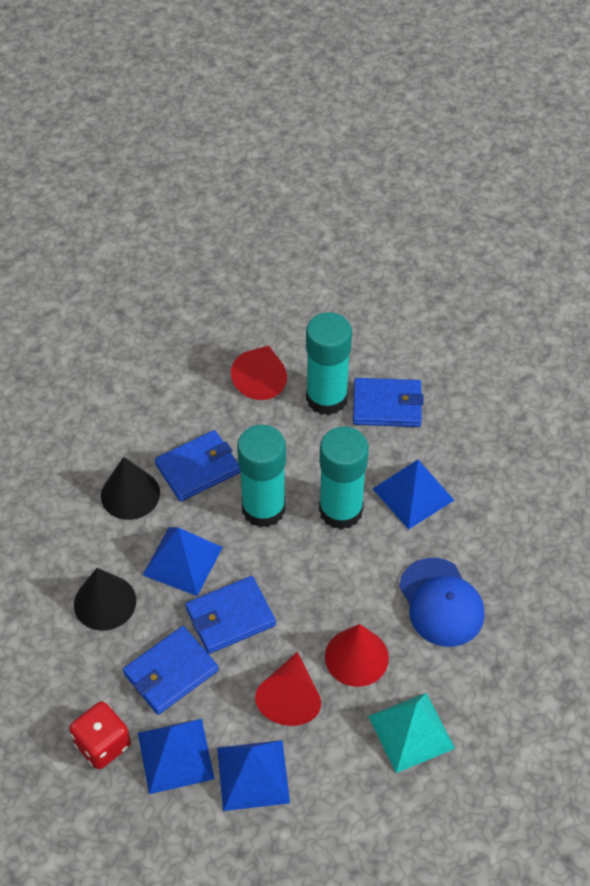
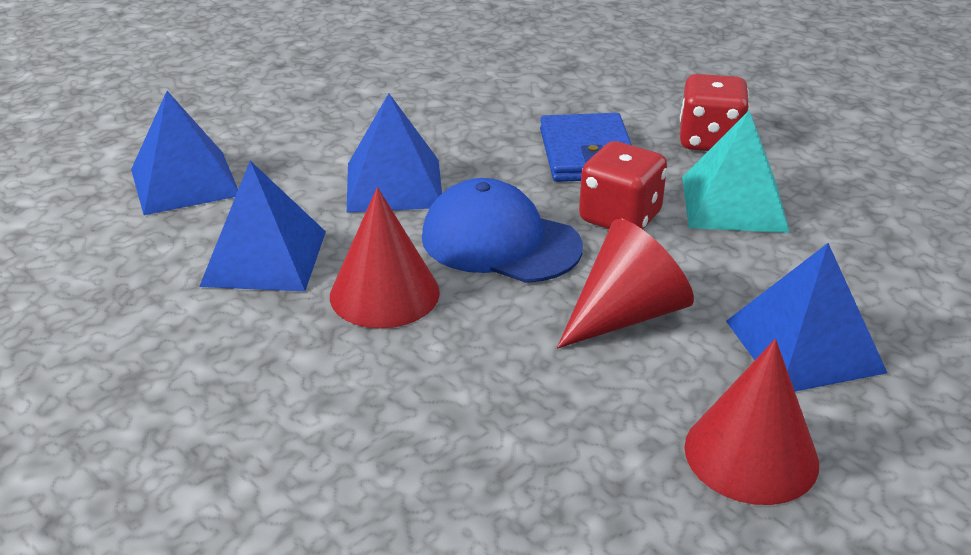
black cone: [74,568,136,631] [101,457,160,520] = 2 -> none = 0
blue wallet: [123,626,219,715] [155,430,241,502] [185,576,276,654] [353,378,424,427] = 4 -> [540,113,632,182] = 1
red dice: [69,701,131,769] = 1 -> [579,141,667,229] [680,74,750,151] = 2
turquoise glue stick: [237,425,286,528] [306,312,352,415] [319,426,369,530] = 3 -> none = 0

